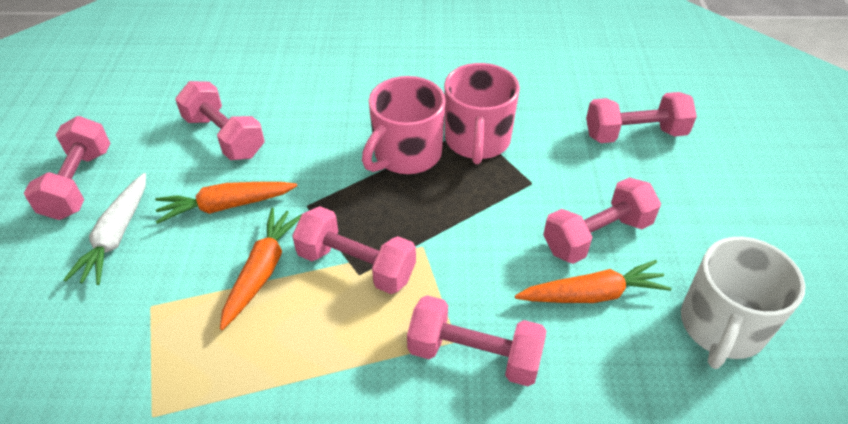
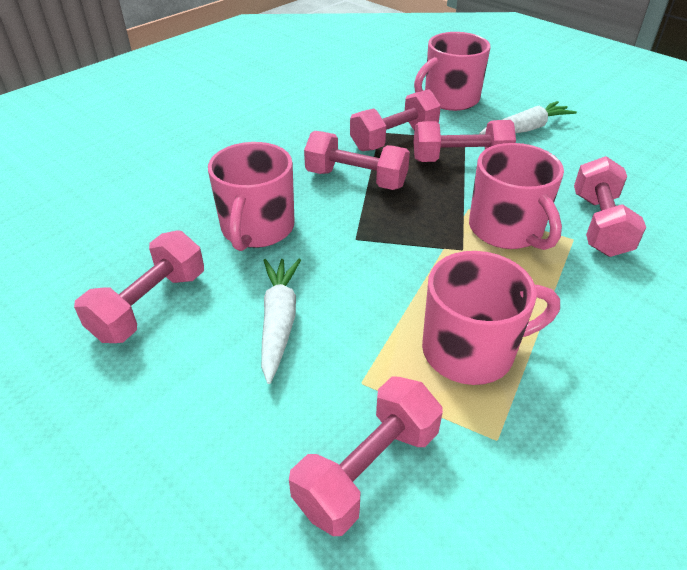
orange carrot: [155,182,297,224] [220,208,302,330] [515,260,671,303] = 3 -> none = 0
pink mug: [362,76,446,174] [444,63,520,164] = 2 -> [208,142,295,251] [414,32,490,111] [422,251,560,385] [469,143,564,250] = 4
white carrot: [63,173,146,285] = 1 -> [261,259,301,384] [479,101,577,135] = 2
white mug: [681,237,805,369] = 1 -> none = 0

